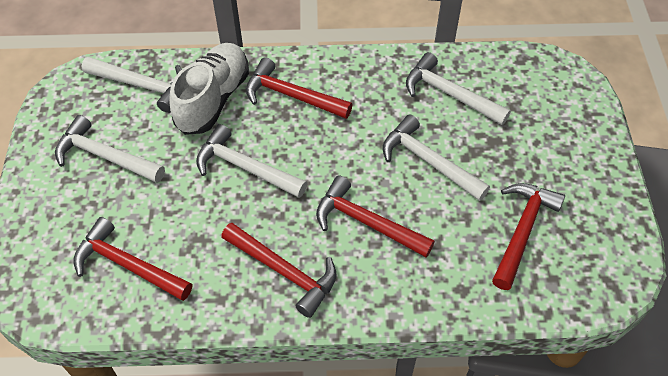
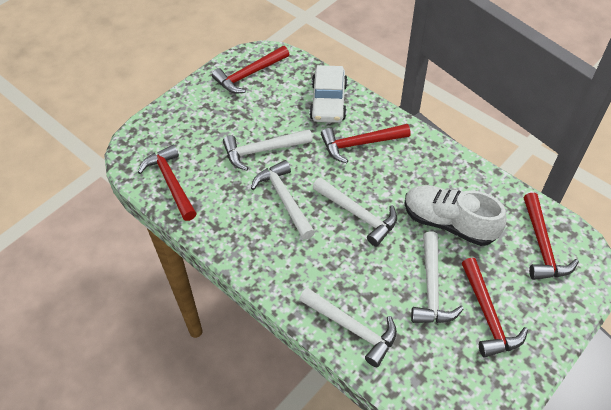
white car: none = 0 -> [309,65,348,123] = 1

